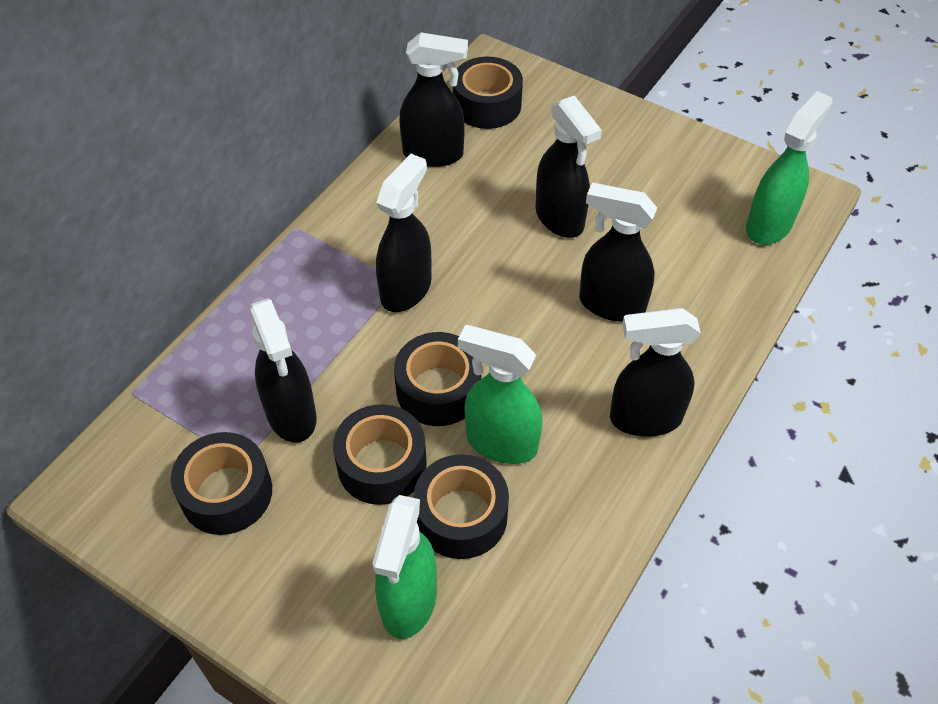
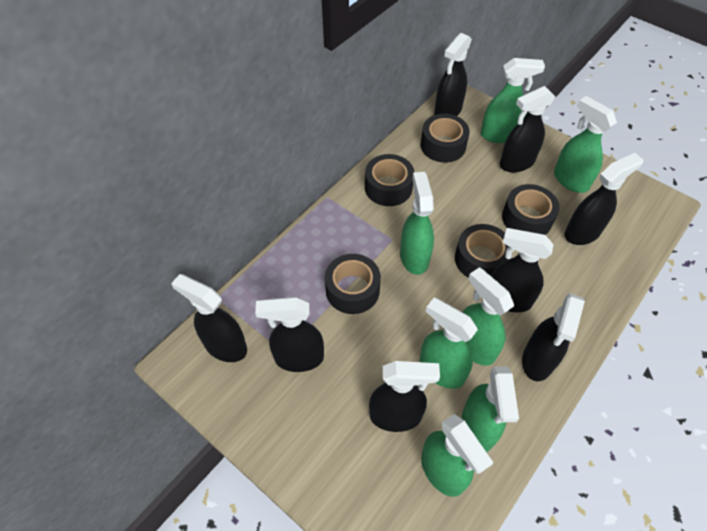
black spray bottle: [249,298,317,443] [376,154,431,312] [399,33,468,167] [536,95,602,238] [579,182,657,322] [610,308,701,437] = 6 -> [171,274,247,362] [255,297,324,372] [369,361,440,432] [434,33,472,116] [491,228,554,312] [499,86,555,173] [522,293,585,381] [564,153,643,245] = 8
green spray bottle: [372,495,437,639] [458,325,543,464] [746,91,833,245] = 3 -> [400,172,434,275] [419,298,478,389] [421,414,493,497] [461,366,519,452] [463,267,514,366] [481,58,545,143] [554,96,617,193] = 7

